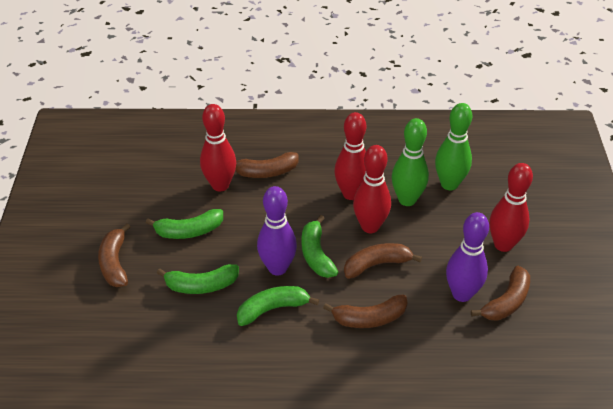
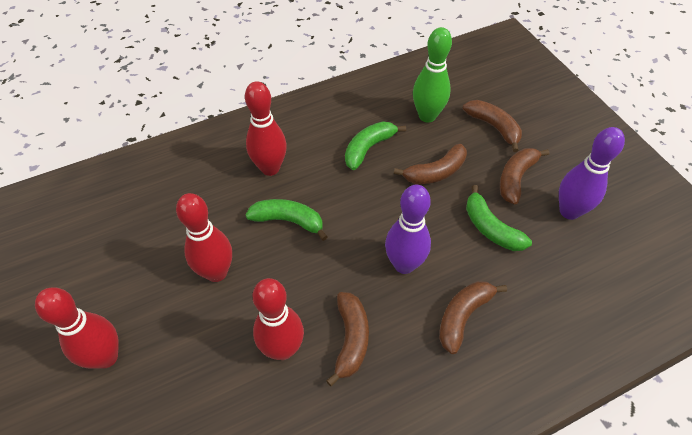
green banana: [146,209,223,239] [157,264,239,294] [237,286,319,326] [301,215,338,278] = 4 -> [246,199,328,241] [345,121,406,170] [466,185,532,251] = 3
green bowling pin: [392,118,429,206] [435,103,472,190] = 2 -> [413,27,452,123] = 1

